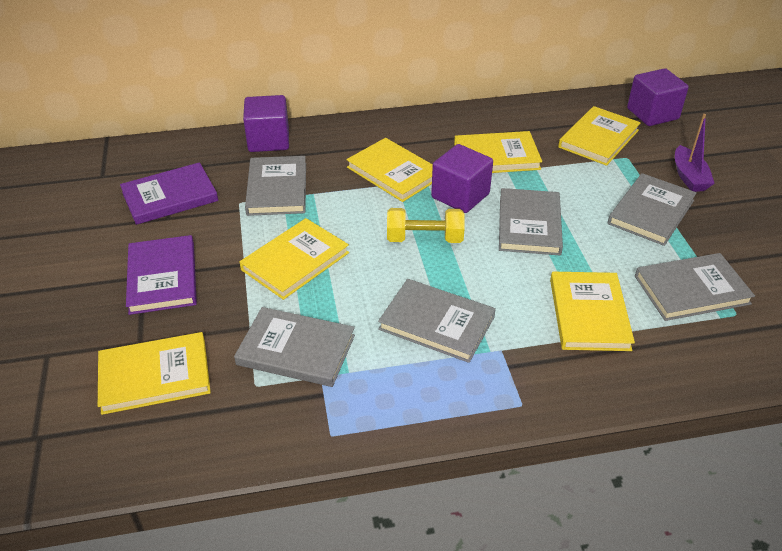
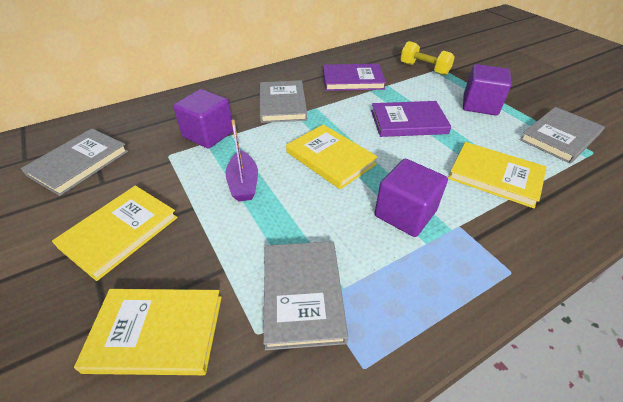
grey book: [234,307,355,387] [245,156,306,216] [378,279,496,363] [499,188,563,255] [608,173,697,246] [635,253,755,321] = 6 -> [21,128,128,196] [260,80,307,123] [263,241,348,350] [520,107,605,164] = 4
yellow book: [98,332,211,415] [240,218,349,300] [346,138,433,202] [454,131,542,173] [550,272,635,351] [558,106,641,166] = 6 -> [52,185,178,281] [74,289,222,375] [286,124,378,189] [448,142,547,208] = 4

